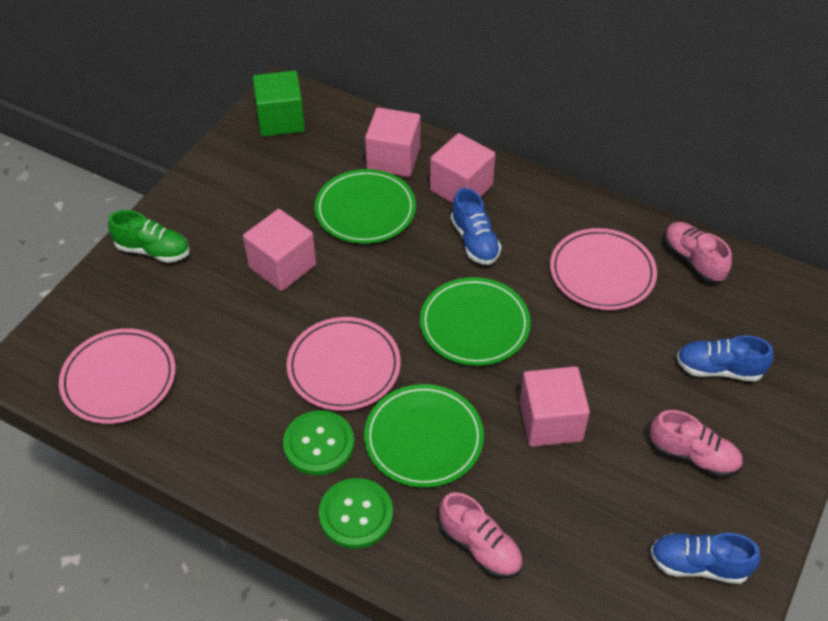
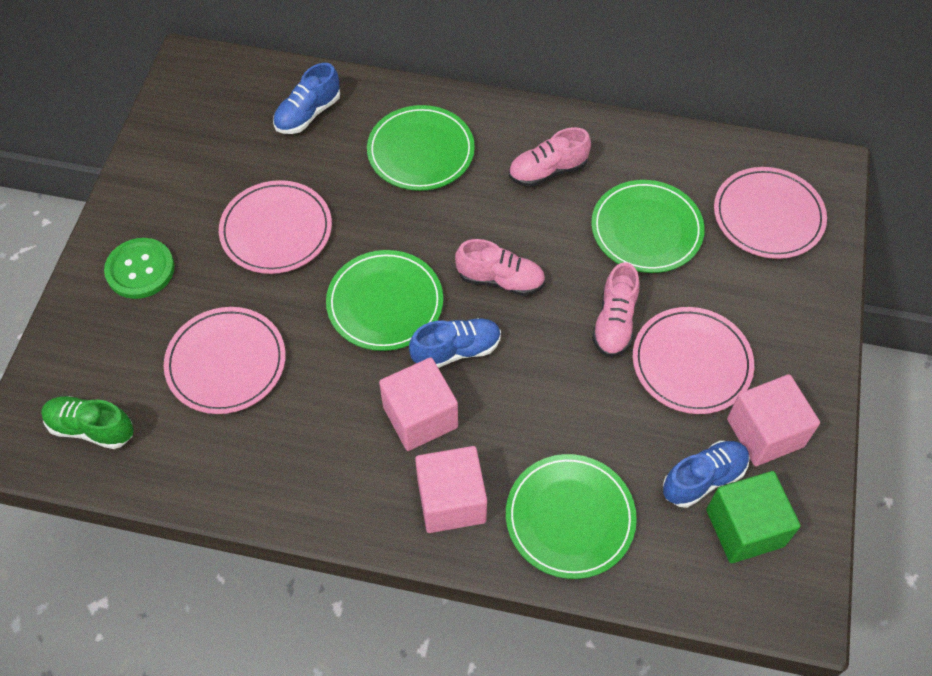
green button: [283,410,354,476] [319,478,393,549] = 2 -> [104,238,175,299] = 1
green plate: [315,169,416,244] [364,384,484,488] [420,277,531,366] = 3 -> [326,250,443,351] [367,105,475,191] [506,454,637,579] [591,180,705,273] = 4
pink cube: [243,209,316,291] [365,108,420,177] [430,133,495,203] [520,366,590,447] = 4 -> [379,357,458,451] [415,446,487,533] [727,374,820,466] = 3
pink plate: [59,328,176,424] [287,317,401,411] [550,228,657,310] = 3 -> [164,307,286,414] [219,180,332,274] [633,307,754,414] [714,167,827,259] = 4

